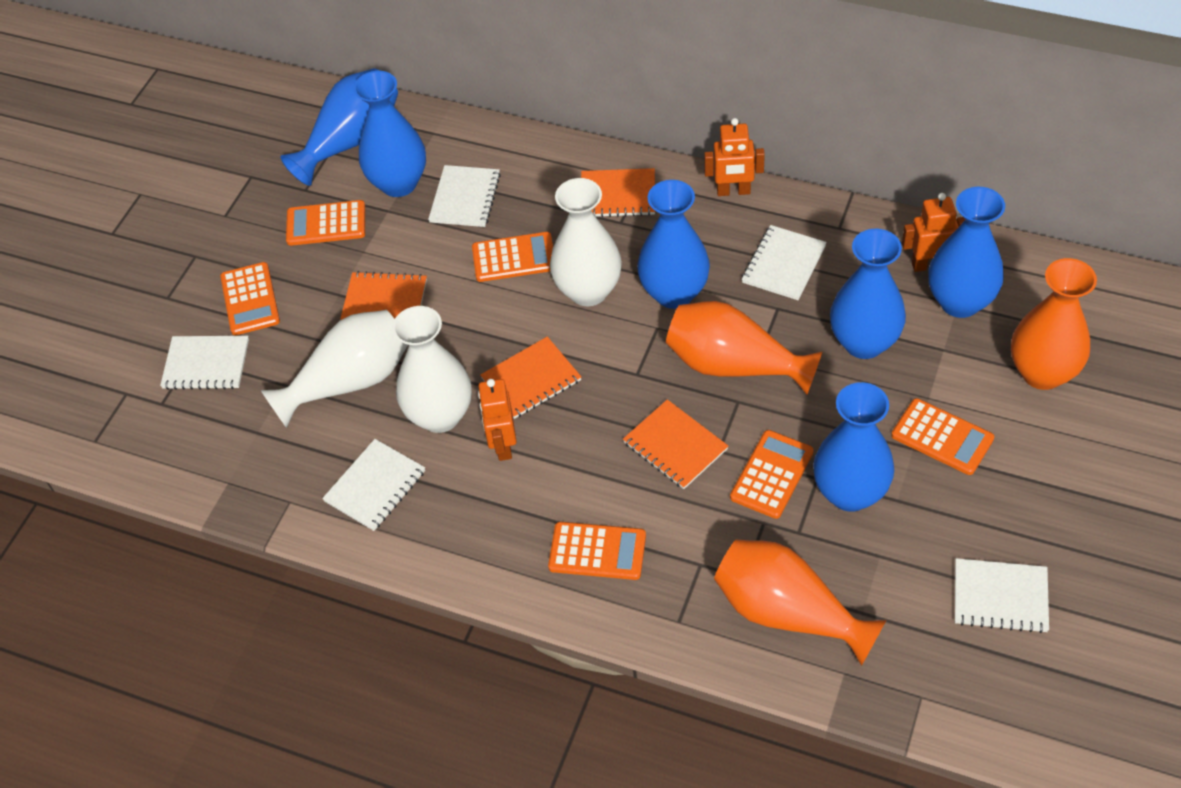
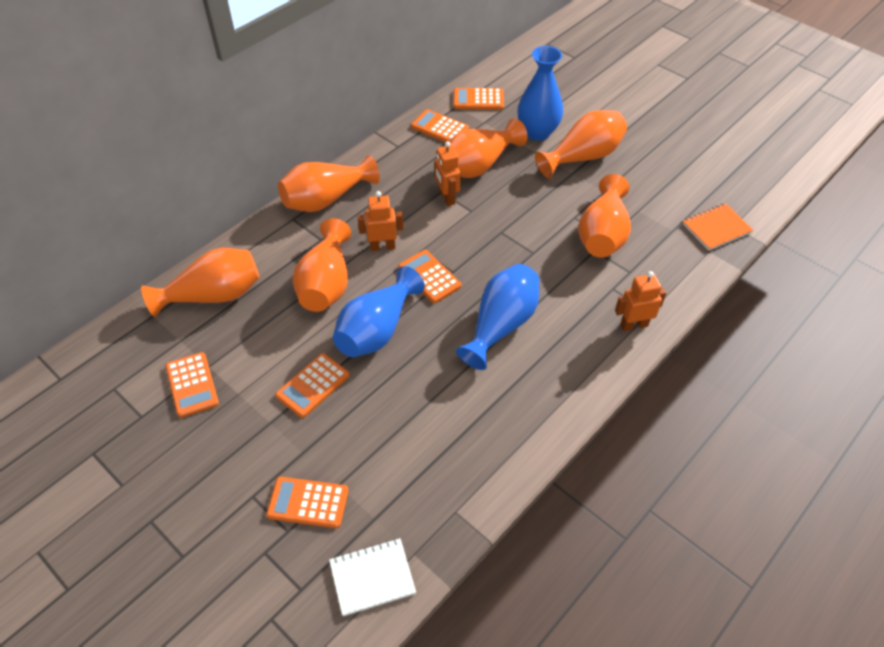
blue vase: [281,68,398,186] [353,71,426,197] [637,180,710,309] [813,382,894,512] [830,229,906,359] [928,187,1005,318] = 6 -> [333,266,425,357] [456,264,539,370] [518,46,563,141] = 3
orange notebook: [340,271,427,320] [480,336,581,419] [581,168,655,217] [623,399,728,489] = 4 -> [682,203,753,251] = 1
orange vase: [666,301,823,395] [714,540,886,666] [1011,258,1097,390] = 3 -> [141,248,259,317] [278,155,380,212] [293,218,351,312] [449,118,527,178] [535,110,627,178] [578,174,631,258] = 6
white notebook: [160,336,249,390] [322,439,425,531] [428,165,501,227] [741,225,827,300] [955,558,1049,633] = 5 -> [329,538,416,616] = 1
white vase: [260,310,408,428] [392,306,472,433] [550,178,622,306] = 3 -> none = 0

